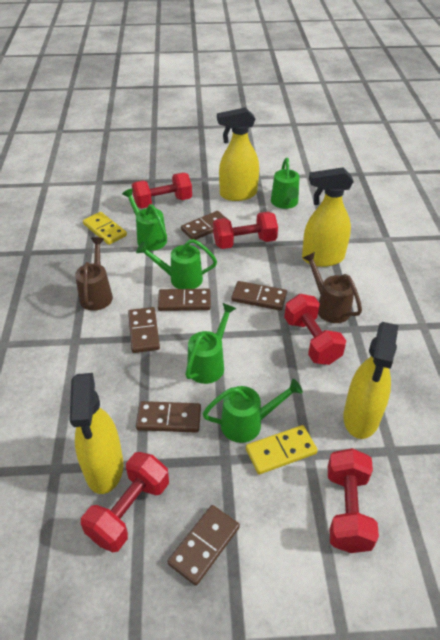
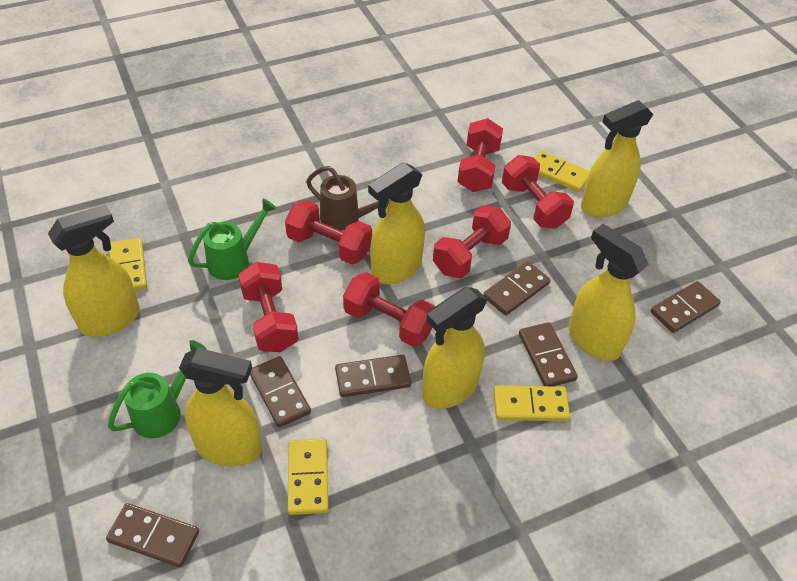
brown watering can: [75,237,113,311] [303,252,362,323] = 2 -> [306,166,390,231] = 1
green watering can: [122,188,167,251] [136,239,217,289] [185,303,237,384] [203,379,303,443] [271,158,299,209] = 5 -> [108,340,207,438] [188,198,277,280] = 2
red dumbbell: [81,452,169,552] [132,173,192,209] [213,212,278,249] [284,294,346,365] [328,448,379,553] = 5 -> [238,262,298,352] [285,200,372,265] [343,272,435,347] [433,205,511,278] [457,118,503,192] [502,155,574,229] = 6
yellow domino: [83,212,127,245] [246,425,318,474] = 2 -> [109,238,147,291] [288,438,328,515] [494,386,570,421] [534,151,590,192] = 4
yellow spray bottle: [69,373,124,494] [217,107,259,201] [302,167,354,267] [343,322,399,439] = 4 -> [48,204,140,337] [179,348,262,466] [368,162,425,284] [422,287,488,409] [569,224,649,361] [581,100,653,218] = 6

